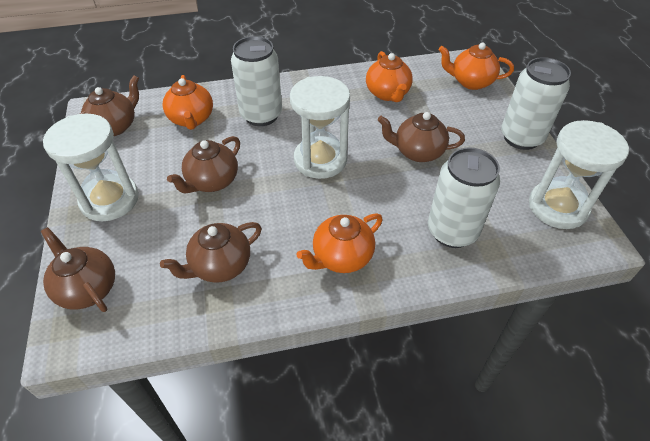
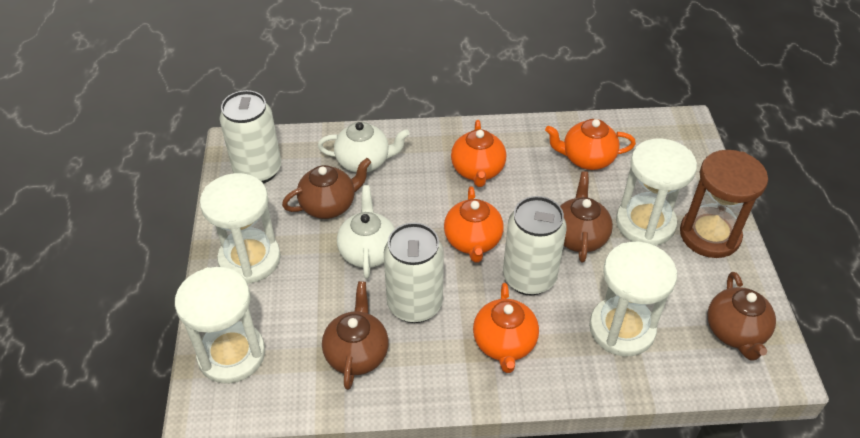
brown hourglass: none = 0 -> [680,150,768,258] = 1
brown teapot: [41,227,115,312] [80,75,139,136] [160,222,262,283] [167,136,240,193] [378,112,465,162] = 5 -> [282,158,371,219] [322,281,389,390] [560,171,613,263] [707,272,776,360] = 4
white hourglass: [43,114,139,221] [290,76,350,179] [529,120,629,229] = 3 -> [175,267,265,384] [200,173,281,284] [589,242,677,357] [616,139,697,246] = 4
white teapot: none = 0 -> [318,122,410,173] [337,185,395,279] = 2

